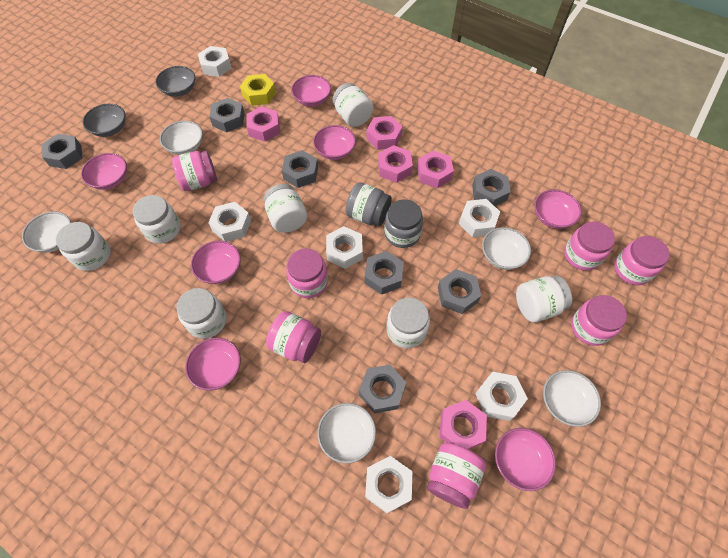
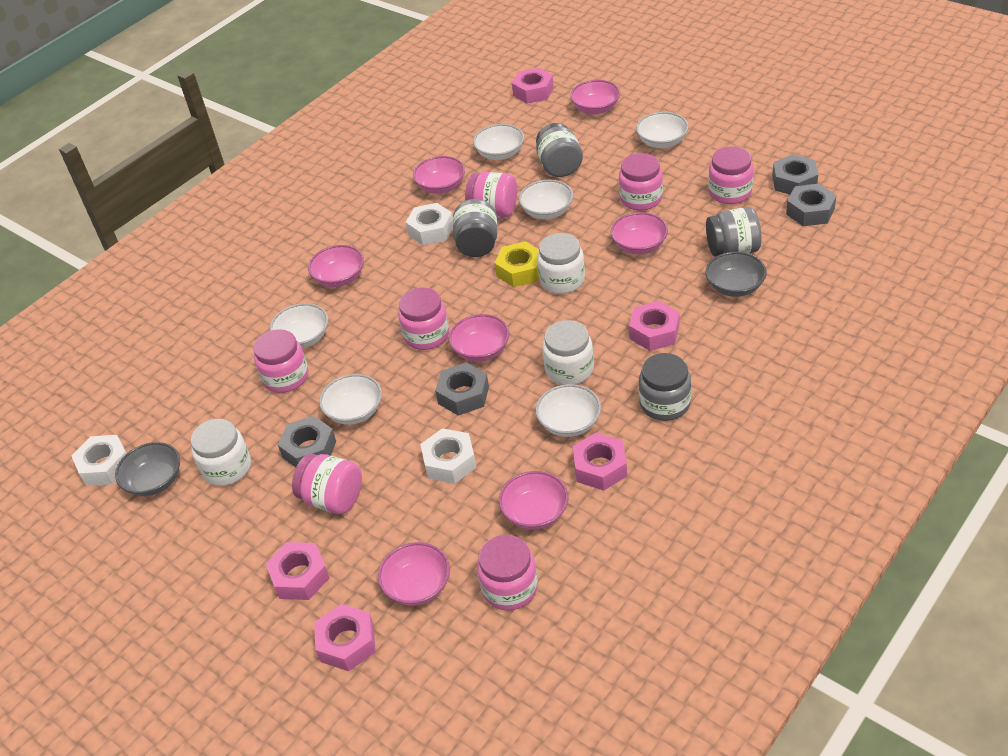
grey jar: [346,182,392,226] [384,199,423,248] = 2 -> [453,199,497,257] [536,123,583,177] [639,353,691,421] [706,207,762,257] = 4
grey nut: [42,134,83,169] [209,98,245,133] [282,150,318,188] [359,365,406,413] [365,251,404,295] [438,269,481,314] [472,169,511,206] = 7 -> [278,416,336,467] [435,362,489,416] [772,154,818,195] [786,184,837,226] = 4
white bowl: [22,211,71,253] [160,121,203,155] [318,403,376,463] [482,227,531,270] [543,370,601,427] = 5 -> [270,303,328,348] [319,374,382,425] [473,124,524,160] [519,180,573,219] [535,384,601,437] [636,112,689,148] = 6
white jar: [56,222,110,271] [133,195,181,244] [176,288,226,339] [264,184,307,233] [333,83,373,127] [387,297,430,348] [516,276,572,322] = 7 -> [191,419,251,486] [537,233,585,294] [542,320,594,385] = 3
white nut: [198,46,232,77] [208,202,251,242] [326,226,363,269] [365,456,412,513] [459,199,500,237] [475,372,528,421] = 6 -> [71,435,127,486] [406,203,453,245] [420,428,476,484] = 3

